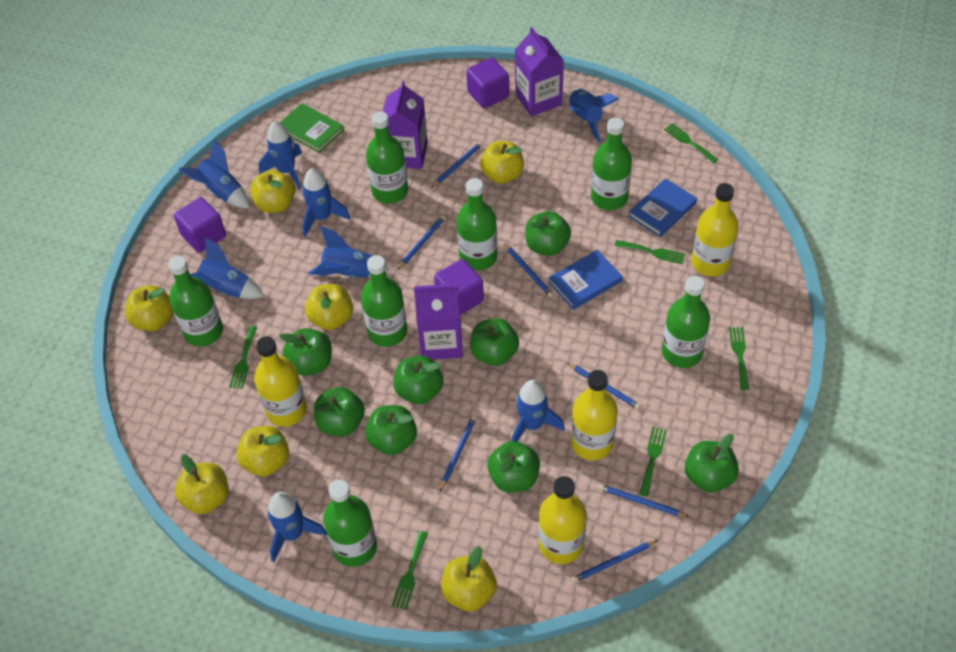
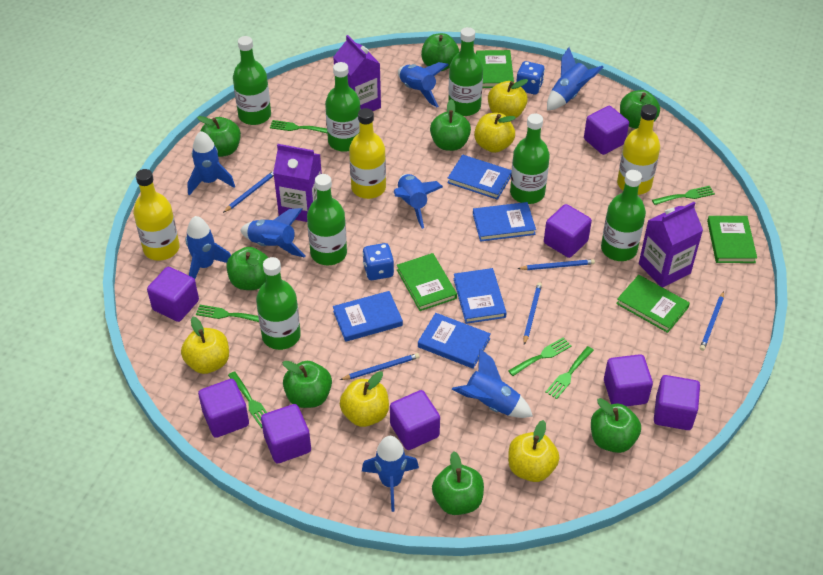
blue book: [549,250,623,310] [629,178,697,237] = 2 -> [333,291,403,342] [418,313,491,369] [447,155,512,200] [453,268,507,324] [473,202,536,242] = 5
blue dice: none = 0 -> [362,243,394,280] [516,61,545,94] = 2
blue pencil: [397,215,445,270] [431,142,483,188] [440,416,477,491] [504,243,553,297] [567,363,641,409] [572,540,658,583] [599,484,689,517] = 7 -> [223,170,274,213] [340,353,419,380] [517,259,595,270] [524,282,542,345] [700,291,724,351] = 5
green book: [280,103,344,153] = 1 -> [397,253,457,311] [476,50,514,88] [616,275,690,333] [707,216,757,263] = 4
purple cube: [174,197,226,253] [434,259,484,315] [466,58,509,108] = 3 -> [147,267,199,322] [198,379,249,438] [261,404,311,463] [390,390,440,450] [544,204,592,258] [584,106,629,155] [604,354,653,406] [654,375,700,430] = 8
yellow apple: [125,285,173,331] [175,454,229,514] [237,426,289,477] [251,170,295,213] [305,284,353,330] [441,546,497,611] [480,141,524,184] = 7 -> [181,317,229,374] [340,371,389,427] [474,113,516,153] [488,79,528,118] [508,420,559,482] = 5
yellow bottle: [254,336,307,427] [539,476,586,564] [571,370,618,460] [691,183,739,276] = 4 -> [133,169,180,261] [349,108,386,199] [617,104,660,195] = 3

